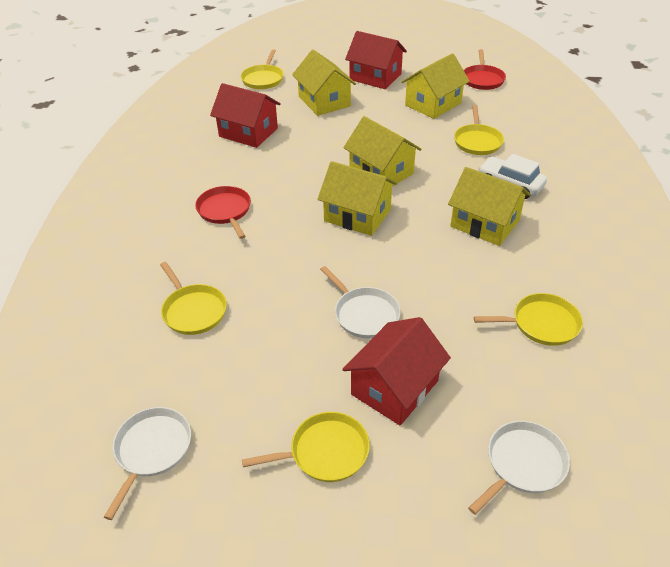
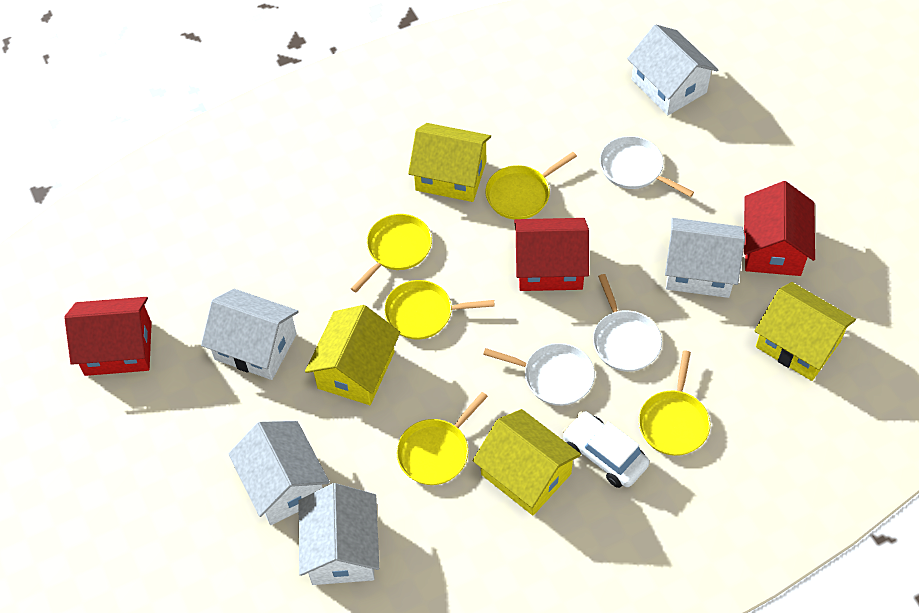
red pan: [195,186,251,239] [464,49,506,90] = 2 -> none = 0
white house: none = 0 -> [201,289,299,380] [228,421,330,525] [298,483,379,585] [627,24,719,115] [665,218,745,298] = 5
yellow house: [292,50,356,116] [318,161,397,236] [343,116,422,186] [401,53,470,119] [448,167,531,246] = 5 -> [305,305,400,405] [408,123,491,202] [473,409,581,515] [754,282,856,381] = 4

